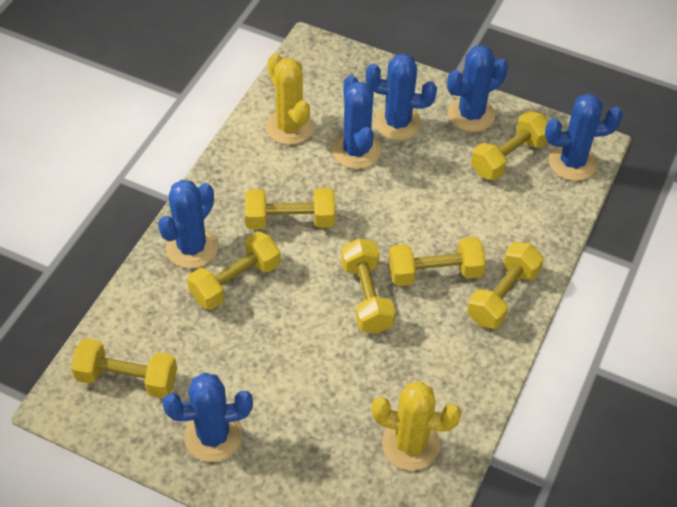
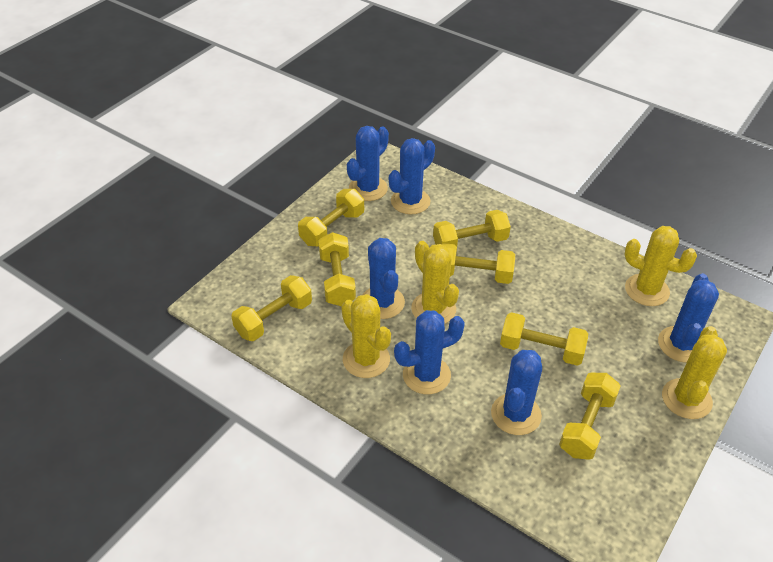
yellow cactus: [266,53,314,145] [372,381,461,470] = 2 -> [341,294,391,378] [411,241,459,324] [625,226,697,306] [662,326,727,419] = 4

